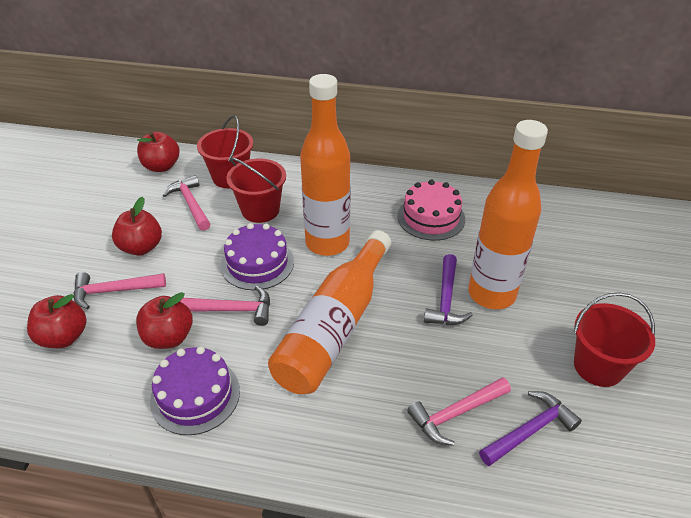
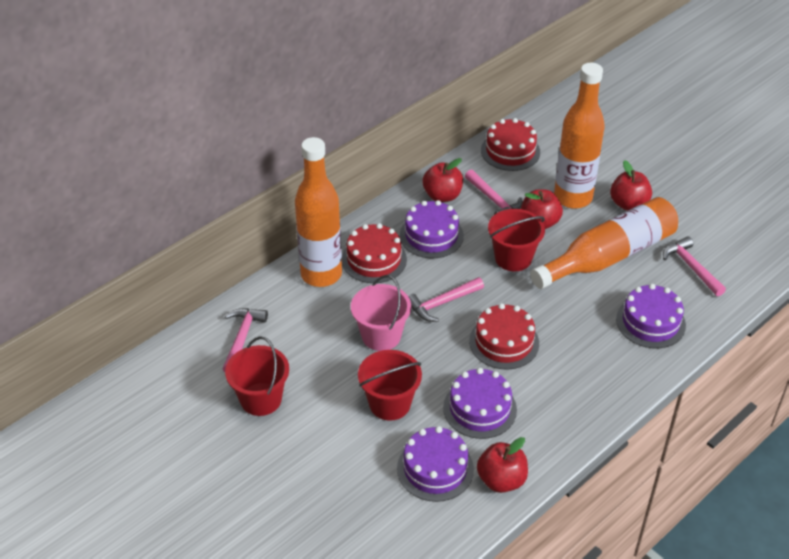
pink bucket: none = 0 -> [351,275,411,351] = 1
pink cake: [397,180,465,241] = 1 -> none = 0
purple cake: [150,346,240,435] [221,223,294,290] = 2 -> [397,426,474,502] [400,200,464,258] [443,368,517,439] [616,284,686,348] = 4
purple hammer: [424,254,473,325] [479,391,582,466] = 2 -> none = 0
red cake: none = 0 -> [341,223,407,283] [469,303,539,370] [481,118,540,171] = 3

